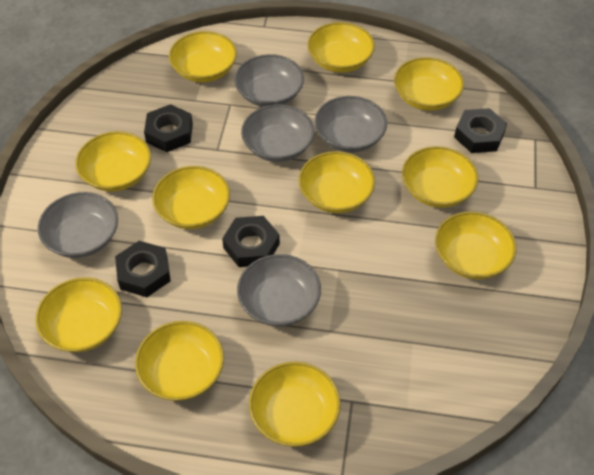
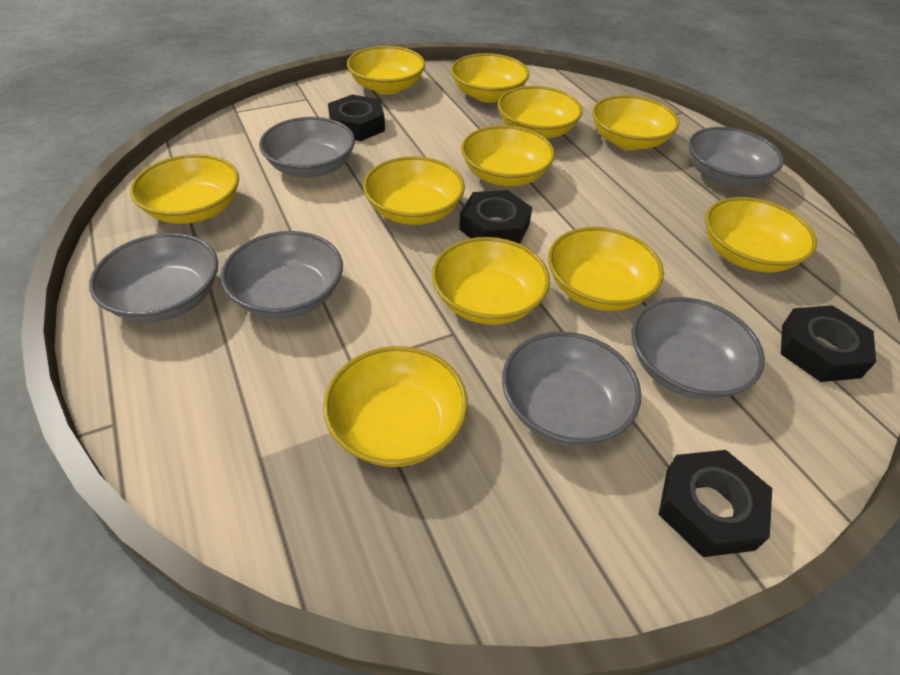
grey bowl: [38,192,118,258] [234,54,304,107] [237,254,321,326] [241,104,315,162] [315,96,387,153] = 5 -> [89,233,218,322] [221,231,343,319] [259,117,355,178] [502,331,641,446] [631,297,765,400] [688,127,784,187] = 6

